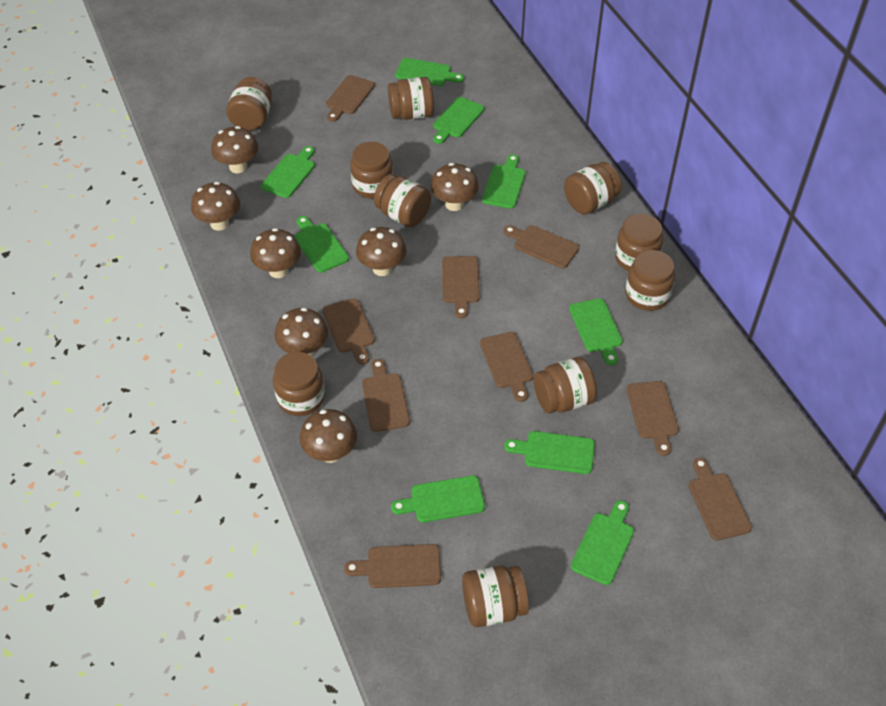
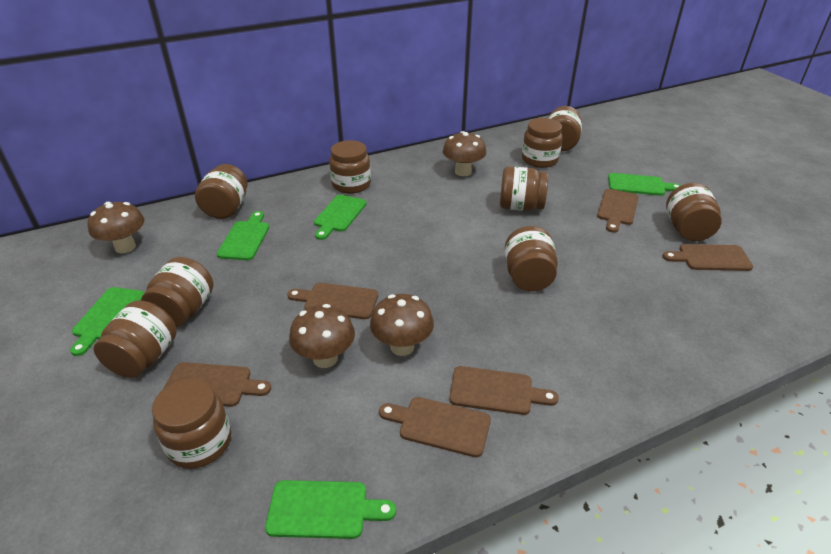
brown cutting board: [323,298,375,365] [326,75,375,122] [344,544,441,588] [362,359,410,432] [442,256,480,318] [480,332,533,402] [503,225,579,268] [627,381,679,456] [689,458,752,540] = 9 -> [163,362,271,407] [287,283,378,319] [379,397,491,457] [449,366,559,415] [597,189,639,233] [663,244,753,271] = 6
brown mushroom: [191,182,240,231] [211,126,258,173] [250,228,301,278] [275,308,328,356] [300,409,357,463] [356,227,407,276] [431,163,479,211] = 7 -> [88,202,144,253] [289,304,355,368] [370,294,434,356] [443,131,486,176] = 4
green cutting board: [261,146,315,198] [295,216,349,273] [391,475,485,523] [395,58,464,86] [433,97,484,144] [482,154,526,209] [504,431,595,474] [569,298,623,365] [571,500,634,585] = 9 -> [70,287,145,356] [217,211,269,260] [265,480,396,539] [314,195,367,240] [608,173,681,196] = 5

